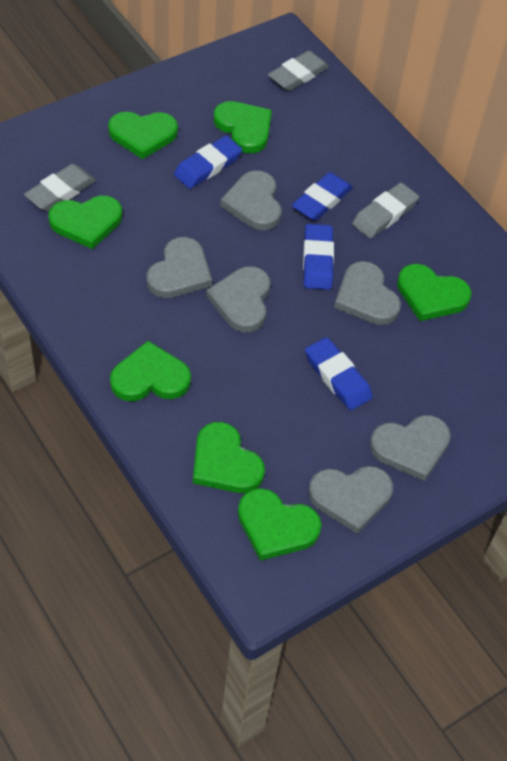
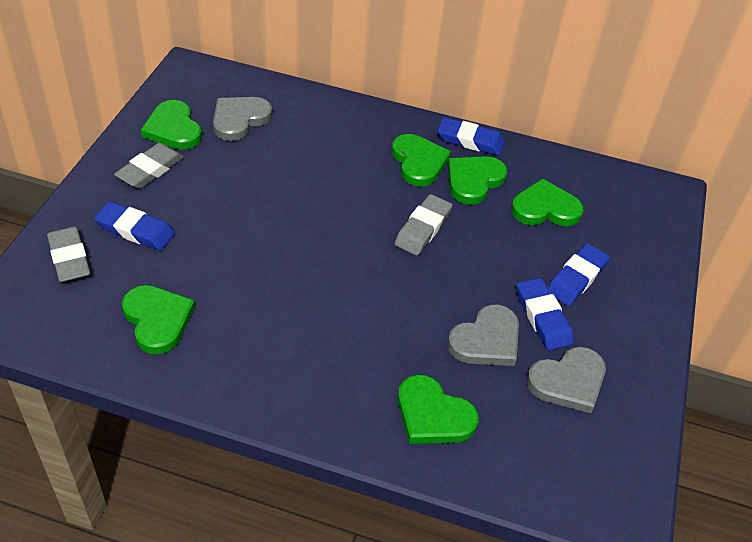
green heart: [49,196,122,249] [108,112,178,159] [110,341,191,401] [193,422,265,493] [214,101,272,153] [238,488,322,561] [397,264,472,321] = 7 -> [122,285,195,354] [141,100,202,150] [392,134,451,186] [398,375,478,444] [448,156,507,205] [511,178,583,226] = 6
grey heart: [146,237,212,298] [206,266,271,332] [220,171,282,230] [309,466,393,534] [334,261,401,325] [370,415,451,481] = 6 -> [213,97,272,141] [447,304,519,366] [527,347,606,413] = 3

